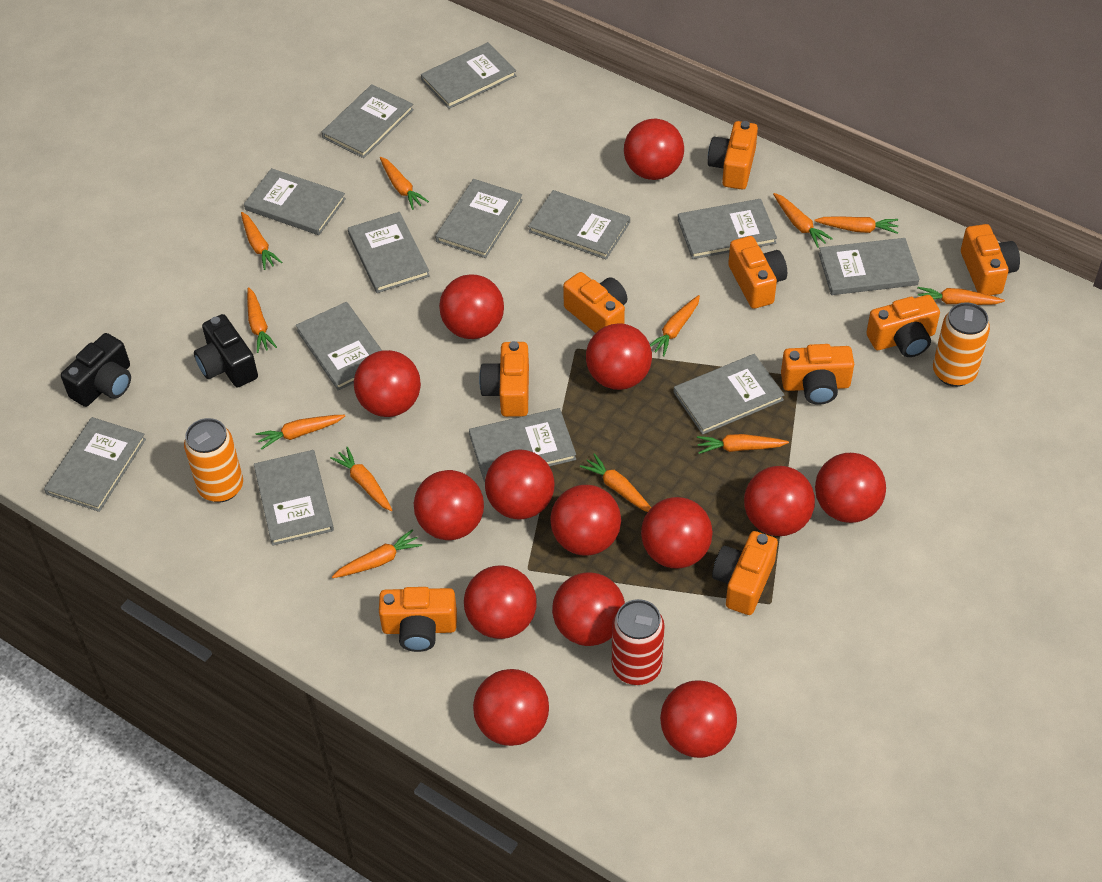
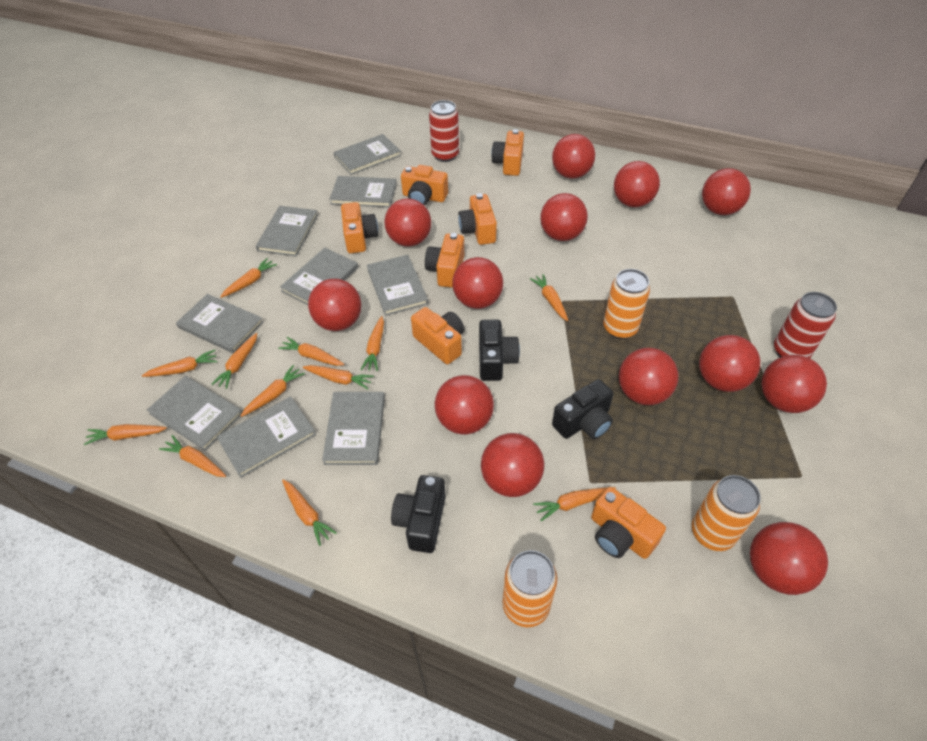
black camera: [61,333,131,407] [194,314,258,388] = 2 -> [391,475,446,553] [479,320,520,381] [552,379,613,439] = 3
grey book: [44,417,146,512] [244,168,346,235] [254,450,334,546] [296,302,382,390] [321,84,414,158] [348,212,430,293] [421,42,516,109] [435,179,523,258] [469,408,576,482] [528,190,630,260] [674,354,784,435] [678,199,777,259] [818,238,919,295] = 13 -> [147,376,242,451] [176,294,264,353] [216,396,316,478] [256,206,318,256] [280,248,358,305] [322,392,385,465] [329,176,397,207] [333,134,401,175] [367,255,428,316] = 9
orange camera: [379,587,457,652] [479,341,529,417] [563,272,627,333] [708,121,758,189] [712,531,778,615] [728,236,787,309] [781,344,854,405] [866,295,940,357] [961,224,1020,295] = 9 -> [341,202,378,253] [401,165,448,205] [411,307,464,364] [425,233,464,288] [458,193,497,245] [491,129,524,176] [591,487,666,559] = 7
orange can: [184,418,243,503] [933,302,990,387] = 2 -> [502,550,557,627] [603,269,650,339] [692,475,761,551] = 3
red ball: [354,350,421,417] [414,470,484,540] [439,274,504,339] [464,565,537,639] [473,669,549,746] [485,450,555,519] [550,485,621,556] [552,573,625,646] [586,323,652,390] [624,119,684,180] [641,497,713,569] [660,680,737,758] [744,466,815,536] [815,453,886,523] = 14 -> [308,279,362,331] [385,198,431,246] [435,375,494,435] [452,257,503,309] [481,433,544,497] [540,193,588,241] [552,134,595,179] [614,161,660,207] [619,348,678,405] [699,335,760,392] [702,168,751,215] [750,522,828,595] [761,355,827,413] = 13
red can: [612,599,665,685] = 1 -> [429,100,459,162] [774,292,837,358] = 2

